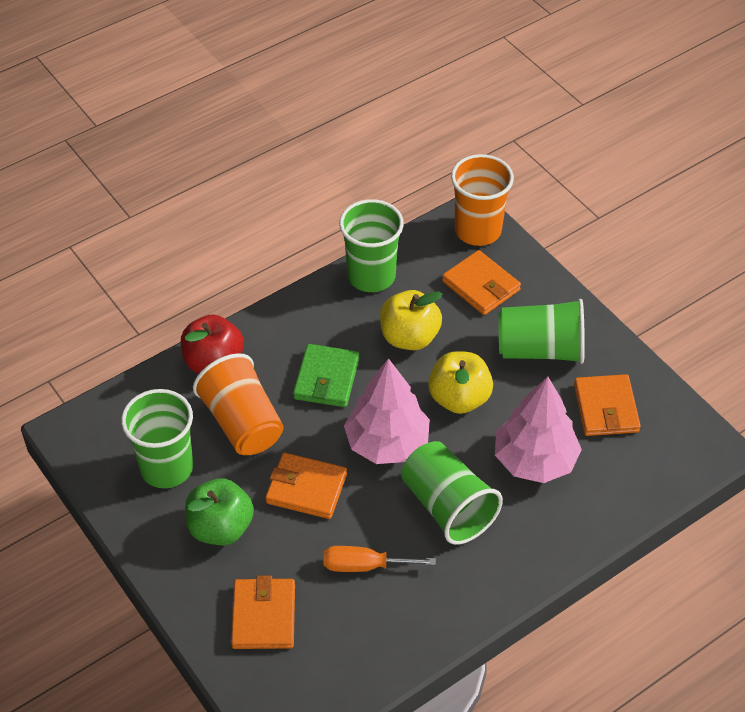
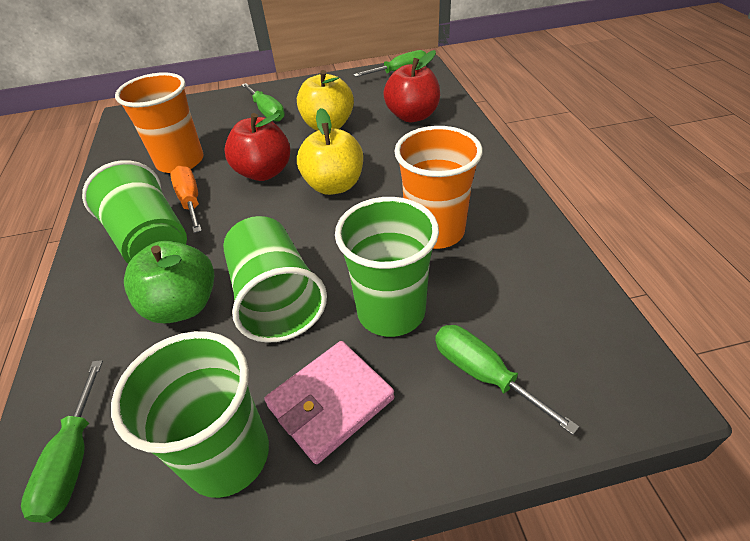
green screwdriver: none = 0 -> [21,360,103,523] [242,83,285,122] [353,50,426,77] [435,325,579,435] = 4
green wallet: [293,344,359,407] = 1 -> none = 0
orange wallet: [231,575,295,649] [265,453,347,519] [442,250,521,315] [574,374,641,436] = 4 -> none = 0
pink tree: [344,358,430,464] [495,376,582,483] = 2 -> none = 0
pink wallet: none = 0 -> [264,341,394,464] = 1
red apple: [181,314,244,374] = 1 -> [225,113,290,181] [383,50,440,122] = 2

